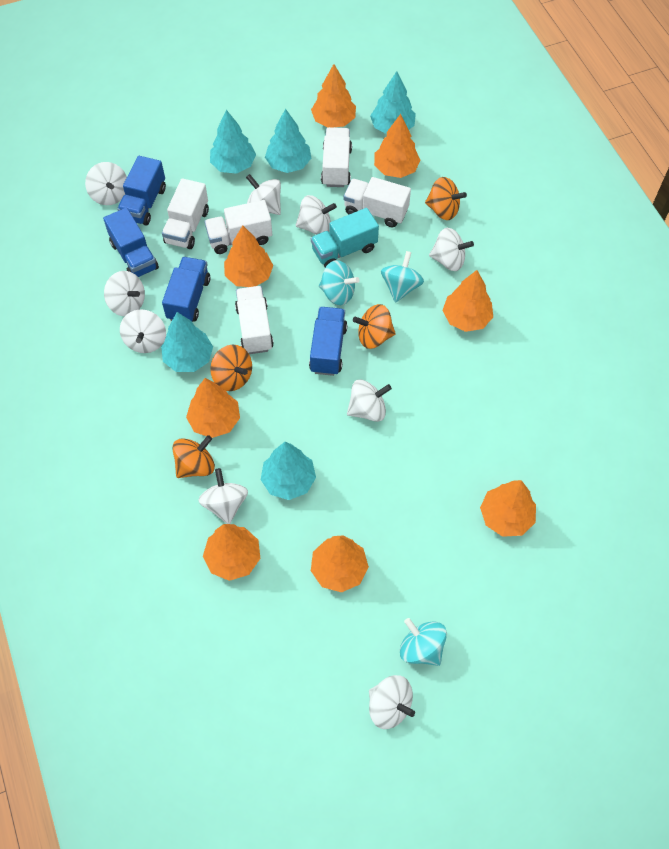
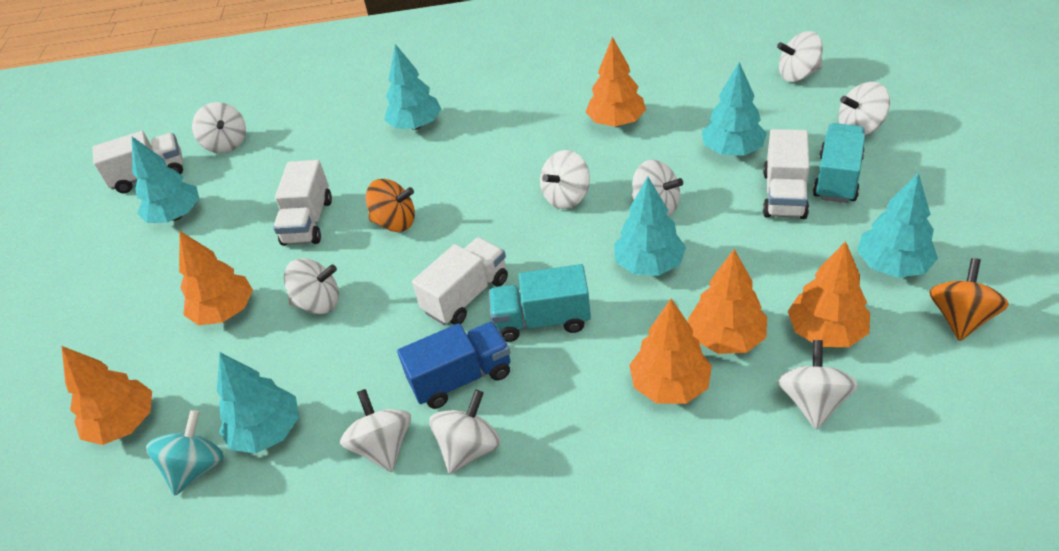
blue truck: [103,208,159,277] [117,156,166,226] [162,257,210,322] [309,307,347,376] = 4 -> [397,322,510,409] = 1
orange spinning top: [172,435,215,478] [210,345,252,391] [353,304,396,349] [425,177,467,220] = 4 -> [366,179,415,232] [929,258,1009,341] = 2
orange tree: [186,378,240,438] [203,524,260,581] [224,225,273,287] [311,64,356,128] [311,535,369,593] [374,114,421,178] [442,270,493,332] [480,480,536,537] = 8 -> [62,346,152,445] [179,231,253,325] [586,37,646,127] [629,299,712,404] [688,249,767,354] [787,241,870,347] = 6
turquoise spinning top: [319,260,359,305] [381,251,424,303] [400,618,447,666] = 3 -> [146,410,224,495] = 1
turquoise tree: [161,312,213,372] [210,110,256,174] [261,442,316,500] [265,109,311,173] [370,71,416,134] = 5 -> [132,137,199,223] [217,352,299,453] [384,44,441,130] [614,177,686,276] [702,62,767,156] [857,173,938,278] = 6
turquoise truck: [311,208,379,267] = 1 -> [489,264,591,342] [813,123,865,203] = 2
white truck: [162,178,209,249] [204,200,272,254] [235,286,274,354] [321,127,352,187] [343,177,411,227] = 5 -> [92,131,184,193] [273,160,332,246] [412,237,508,325] [763,129,809,219] = 4

